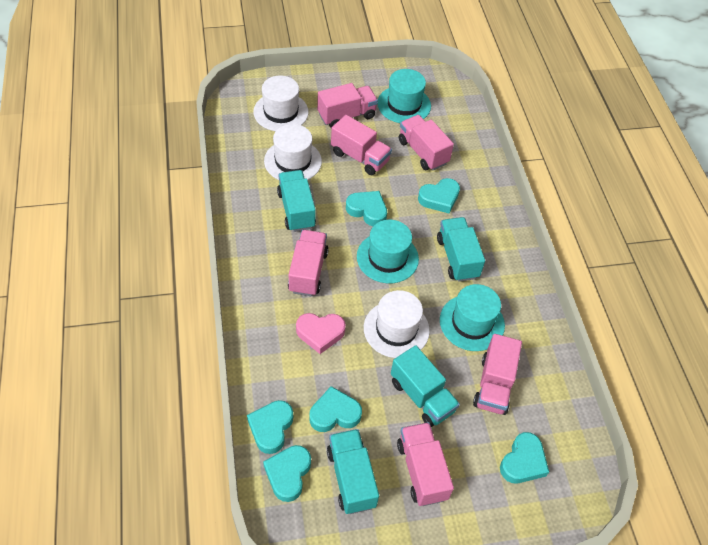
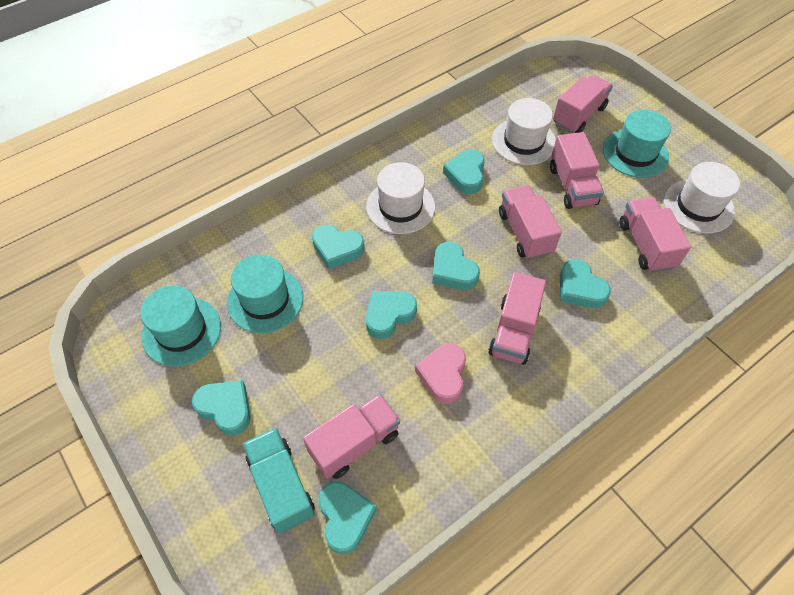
turquoise heart: [247,400,293,454] [263,445,311,502] [309,386,362,432] [346,191,387,226] [418,178,460,214] [500,432,549,483] = 6 -> [192,380,251,436] [312,225,365,269] [318,482,377,554] [366,291,417,339] [432,242,480,290] [443,150,485,194] [560,259,611,308] = 7
turquoise truck: [277,170,316,232] [327,429,379,514] [391,345,460,427] [437,217,485,282] = 4 -> [243,428,315,533] = 1

